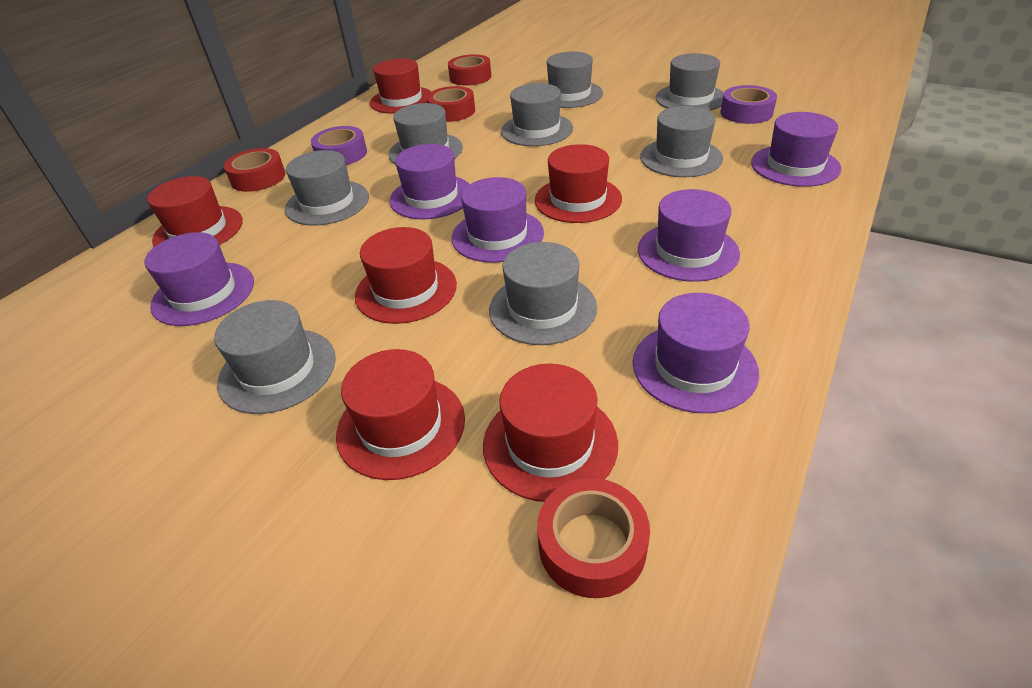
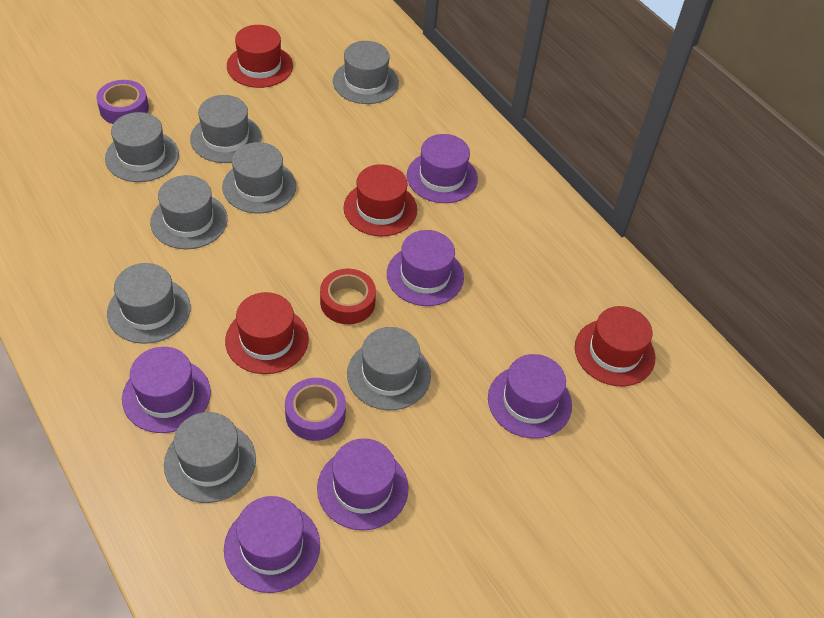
red hat: [147,176,243,247] [336,349,465,480] [355,227,457,324] [370,58,431,114] [483,364,618,502] [535,144,622,223] = 6 -> [225,292,309,374] [227,25,293,88] [343,164,417,236] [575,306,655,386] = 4
red tape: [224,148,285,192] [427,86,475,122] [448,54,491,86] [537,478,650,598] = 4 -> [320,269,376,324] = 1

